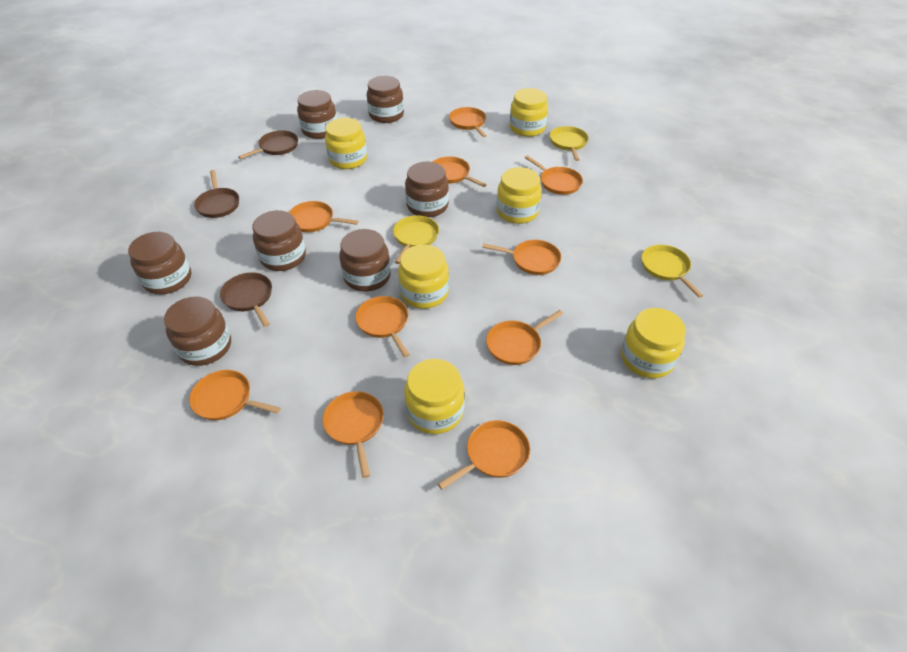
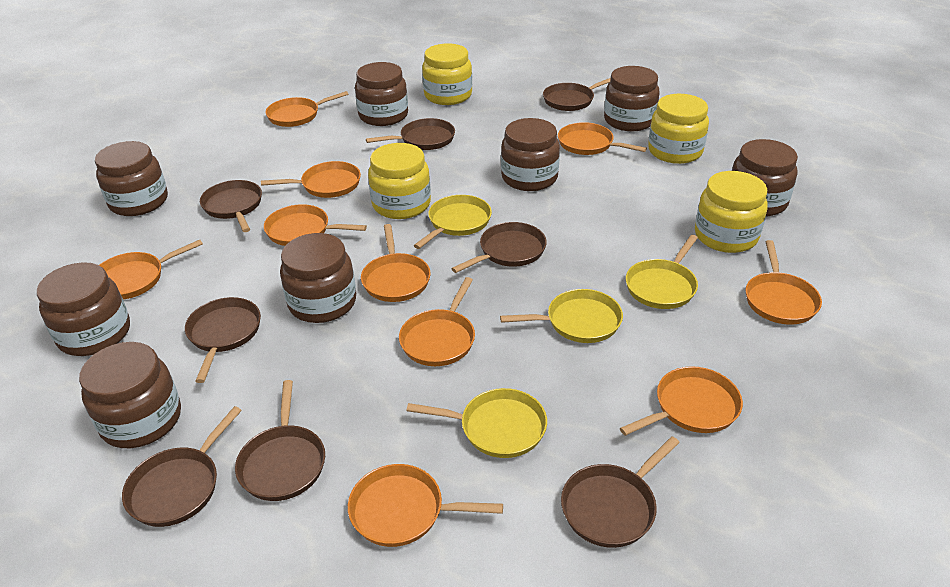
brown jar: [128,232,191,294] [164,296,231,366] [252,210,306,271] [297,90,337,139] [339,229,391,292] [367,76,404,123] [405,162,449,217] = 7 -> [37,262,130,356] [79,342,181,448] [95,141,168,216] [280,233,356,323] [355,62,408,126] [501,118,560,191] [604,66,660,131] [732,139,798,216] = 8
brown pan: [194,170,239,218] [220,272,272,327] [238,130,298,159] = 3 -> [122,406,242,527] [185,297,261,383] [200,180,262,232] [235,380,325,501] [366,118,455,150] [451,222,547,273] [543,78,611,111] [561,436,680,548] = 8
yellow jar: [325,118,367,169] [398,244,449,309] [404,359,465,434] [496,167,542,224] [510,88,548,137] [621,308,686,378] = 6 -> [368,143,431,219] [422,44,472,105] [648,94,709,164] [695,171,768,253] = 4
yellow pan: [393,215,439,264] [550,126,589,161] [641,245,704,298] = 3 -> [407,388,547,458] [414,195,492,249] [500,289,623,343] [626,235,698,309] = 4

